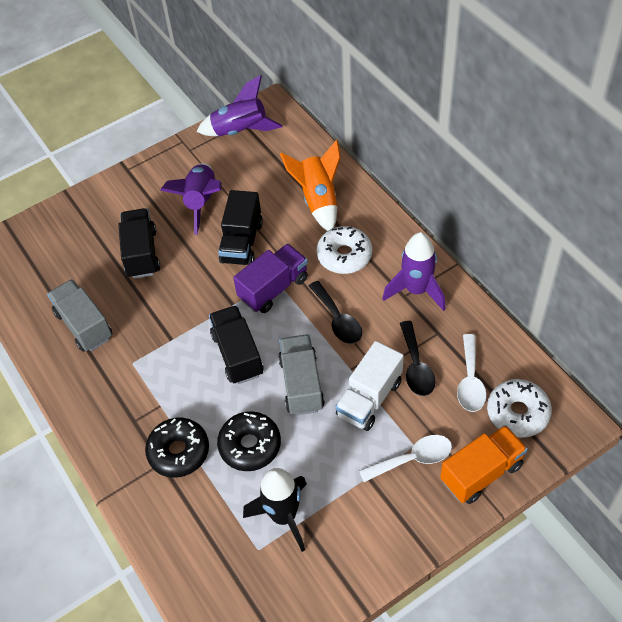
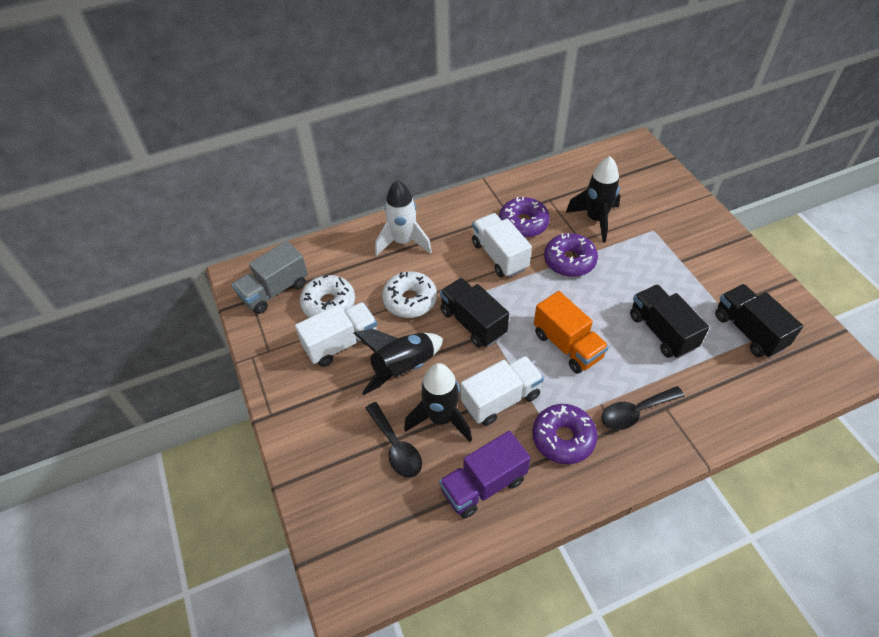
black donut: [145,418,209,478] [217,411,281,471] = 2 -> none = 0
black rocket: [243,468,307,552] = 1 -> [354,329,443,395] [404,363,472,442] [566,156,621,243] = 3
grey truck: [47,279,113,352] [278,334,325,416] = 2 -> [232,241,308,314] = 1
orange rocket: [280,139,341,231] = 1 -> none = 0
purple donut: none = 0 -> [499,197,550,238] [532,404,598,464] [544,233,598,277] = 3
purple rocket: [160,163,222,235] [197,75,283,136] [382,232,446,311] = 3 -> none = 0
white rocket: none = 0 -> [375,180,432,256] = 1
white spoon: [359,435,452,482] [457,334,487,412] = 2 -> none = 0
white truck: [335,341,404,431] = 1 -> [295,302,377,367] [461,356,544,426] [472,213,532,277] = 3

